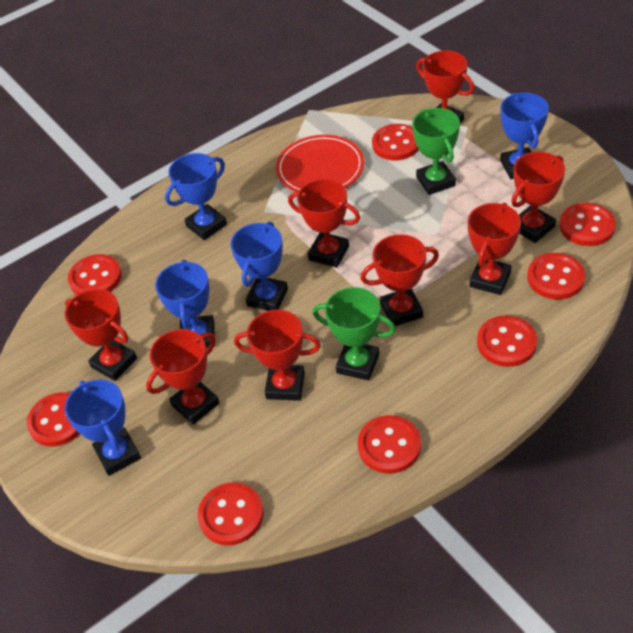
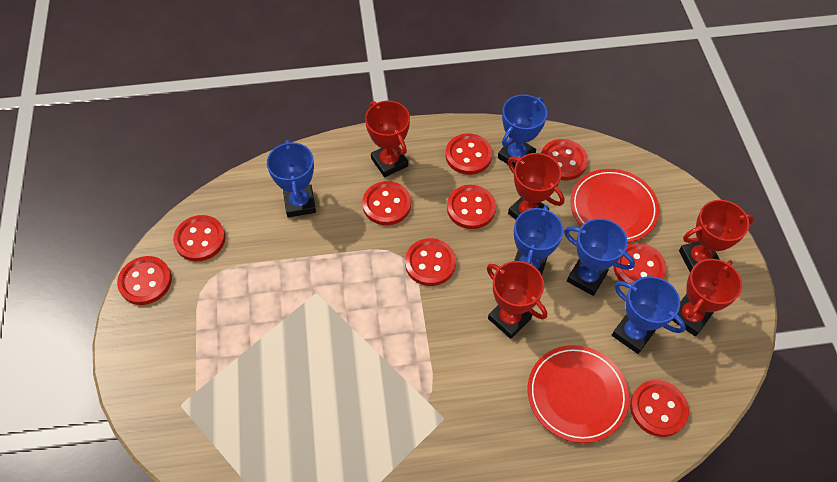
green trophy: [313,287,396,381] [412,108,460,195] = 2 -> none = 0
red button: [27,392,80,447] [68,254,122,295] [198,482,263,545] [358,415,421,473] [372,124,419,160] [477,315,537,367] [527,253,585,299] [560,203,616,246] = 8 -> [117,256,172,305] [173,215,225,261] [362,181,411,225] [405,238,456,286] [445,133,492,175] [447,185,496,229] [541,139,588,181] [613,243,666,284] [630,380,689,437] = 9
red plate: [276,135,364,192] = 1 -> [528,345,629,443] [570,169,659,243] = 2
red trophy: [65,289,137,381] [146,329,219,425] [234,310,321,401] [288,179,360,268] [360,234,439,326] [416,51,474,123] [468,203,521,295] [511,152,565,243] = 8 -> [365,101,410,177] [487,261,547,339] [508,153,564,220] [672,259,742,336] [679,200,754,272] = 5

